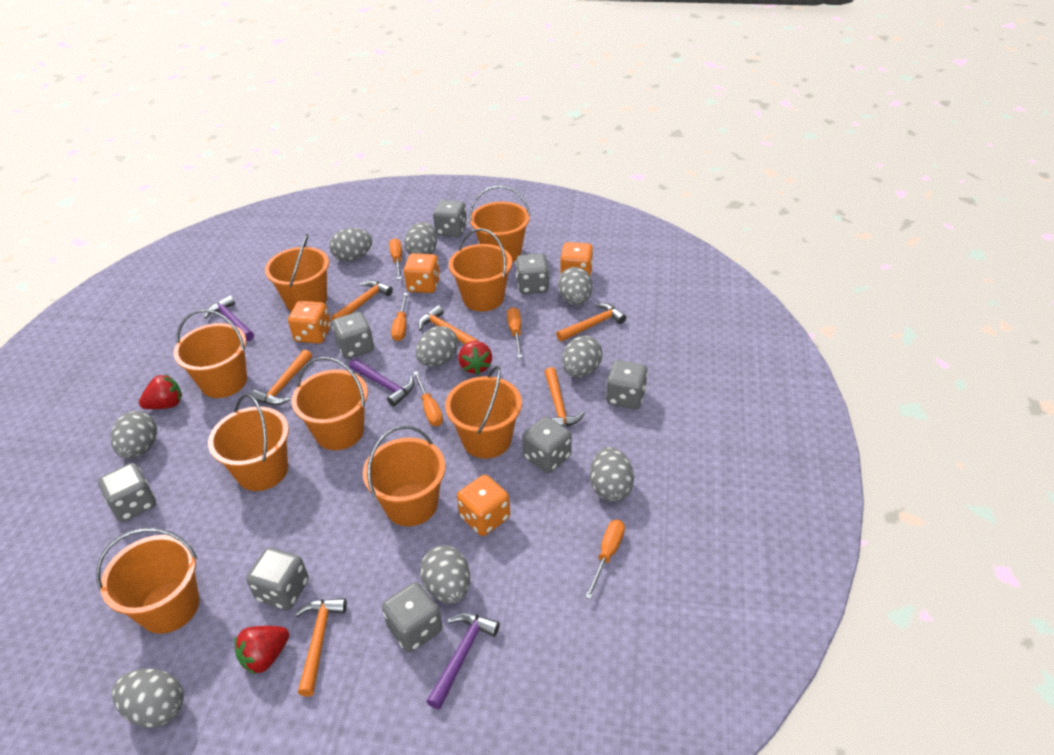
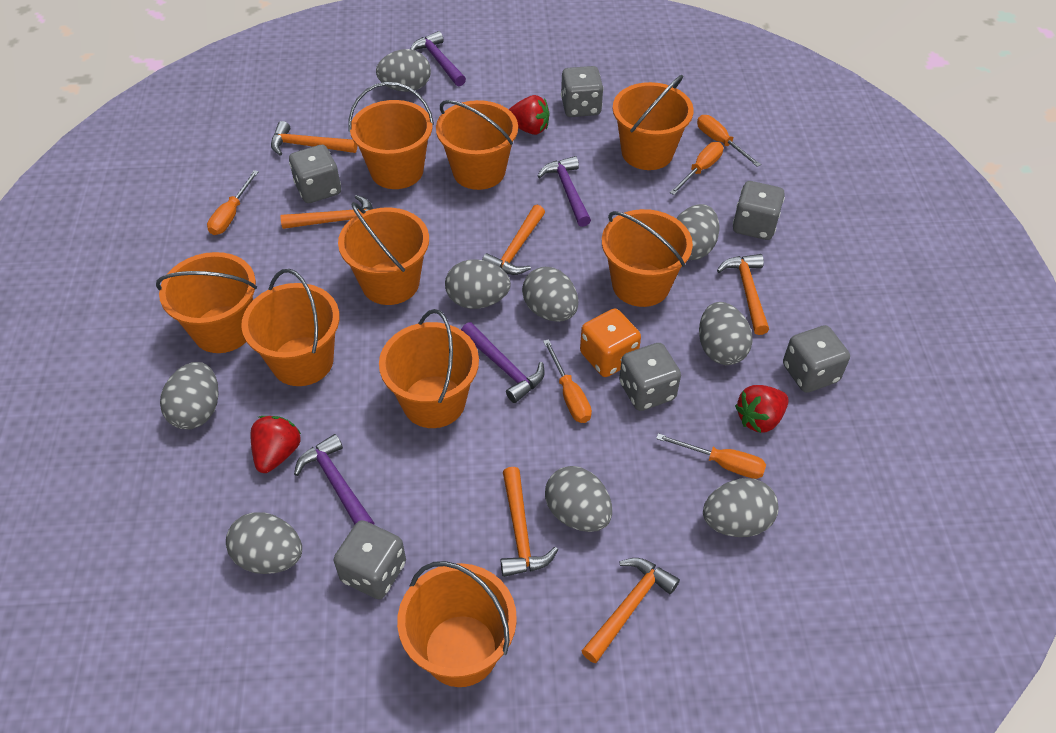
grey dice: [98,463,156,522] [246,547,309,610] [332,312,374,359] [382,582,443,652] [433,200,467,237] [516,253,549,294] [522,416,572,473] [606,360,648,409] = 8 -> [289,145,341,203] [333,520,406,599] [561,66,604,117] [619,343,681,411] [733,181,785,240] [783,325,850,393] = 6
orange dice: [288,301,331,344] [404,253,440,293] [457,475,510,536] [560,242,593,277] = 4 -> [580,308,641,377] = 1
purple hammer: [204,295,254,341] [349,359,414,406] [426,613,500,709] = 3 -> [294,434,374,525] [410,31,466,86] [461,322,545,403] [538,156,591,227] = 4

